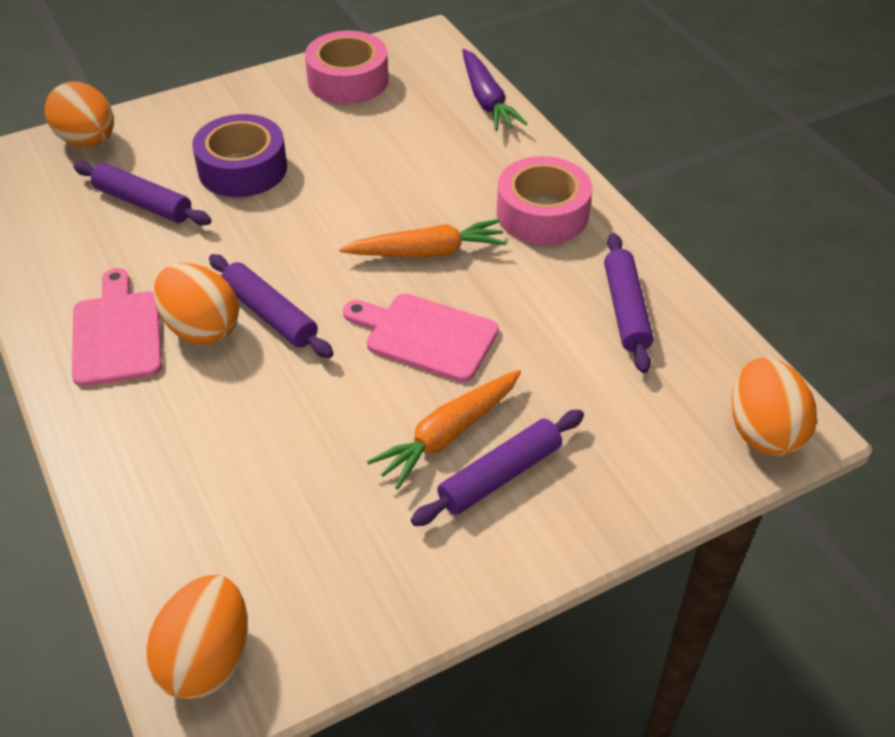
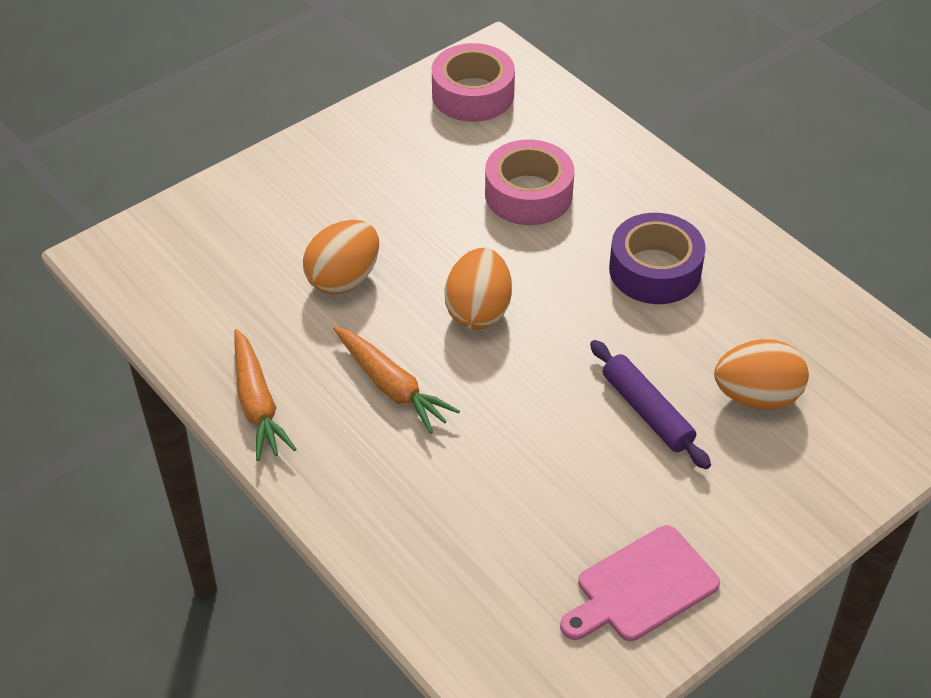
orange egg: [45,81,114,147] [146,575,248,700] [154,263,239,345] [732,357,817,456] = 4 -> [303,220,379,295] [444,248,512,330] [714,339,809,409] = 3
pink cutting board: [72,268,162,387] [343,293,499,382] = 2 -> [560,525,720,641] = 1
purple carrot: [462,49,527,131] = 1 -> none = 0
purple rolling pin: [73,161,211,225] [209,254,333,358] [411,410,584,526] [604,233,653,373] = 4 -> [590,340,711,469] = 1

